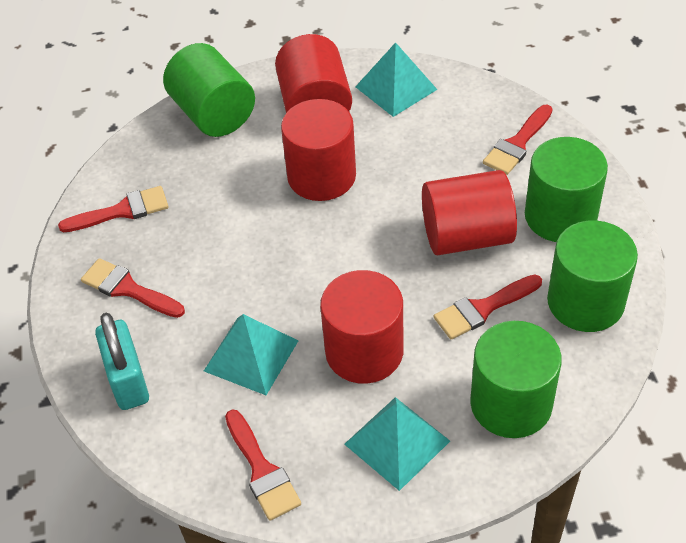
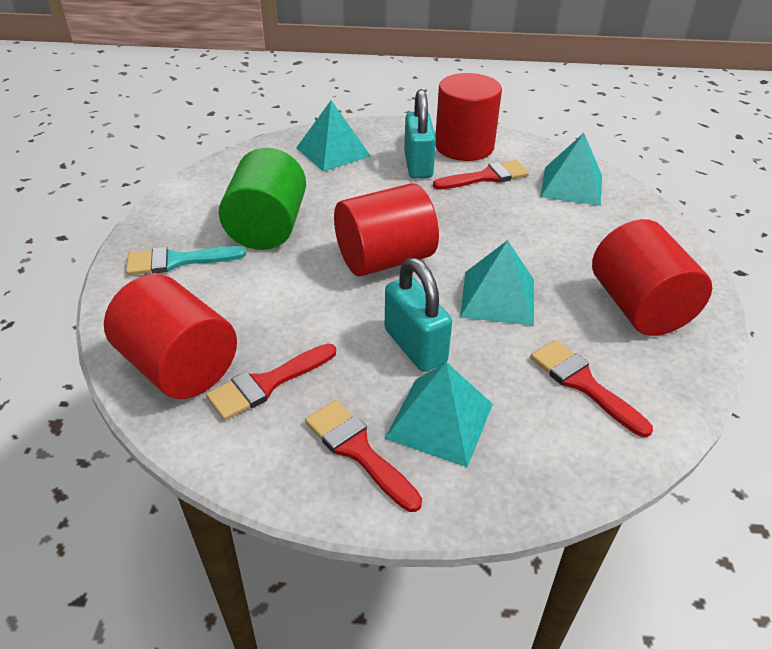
green cylinder: [163,43,255,137] [470,321,562,438] [525,137,608,242] [547,220,638,332] = 4 -> [219,148,306,250] = 1
red brush: [58,186,169,232] [81,258,185,318] [225,409,301,521] [433,274,542,339] [483,105,552,175] = 5 -> [206,343,336,420] [305,400,422,512] [433,160,529,190] [530,340,653,437] = 4
turquoise brush: none = 0 -> [126,246,246,275] = 1
turquoise padlock: [95,313,149,410] = 1 -> [385,258,452,372] [404,89,436,178] = 2
turquoise pyramid: [204,314,298,395] [344,397,450,491] [355,42,437,117] = 3 -> [296,100,371,172] [385,362,493,467] [460,240,534,326] [540,133,602,206] = 4

